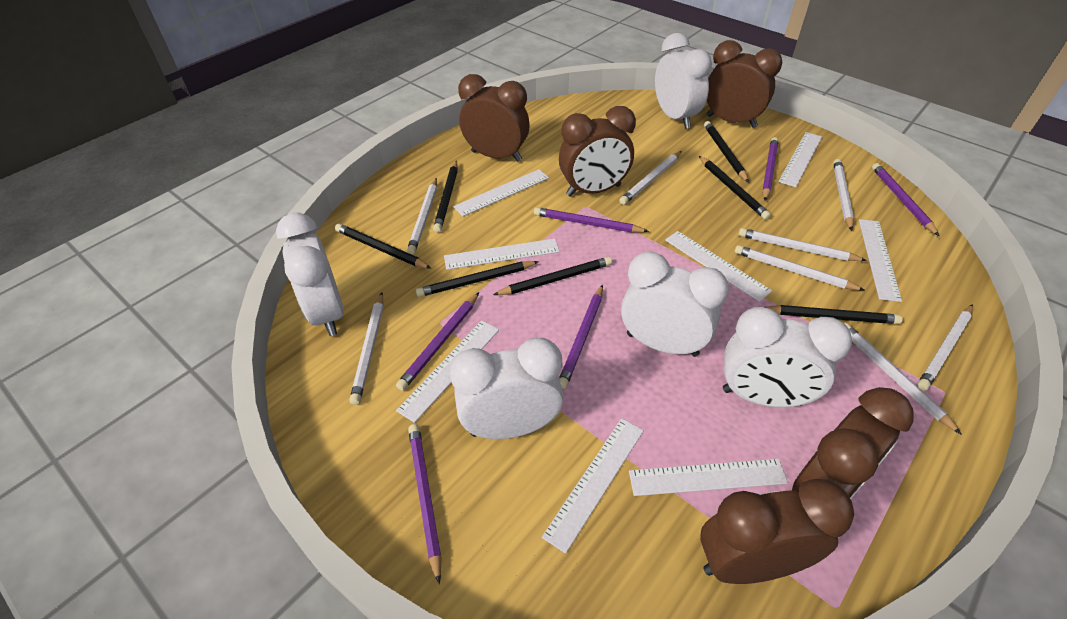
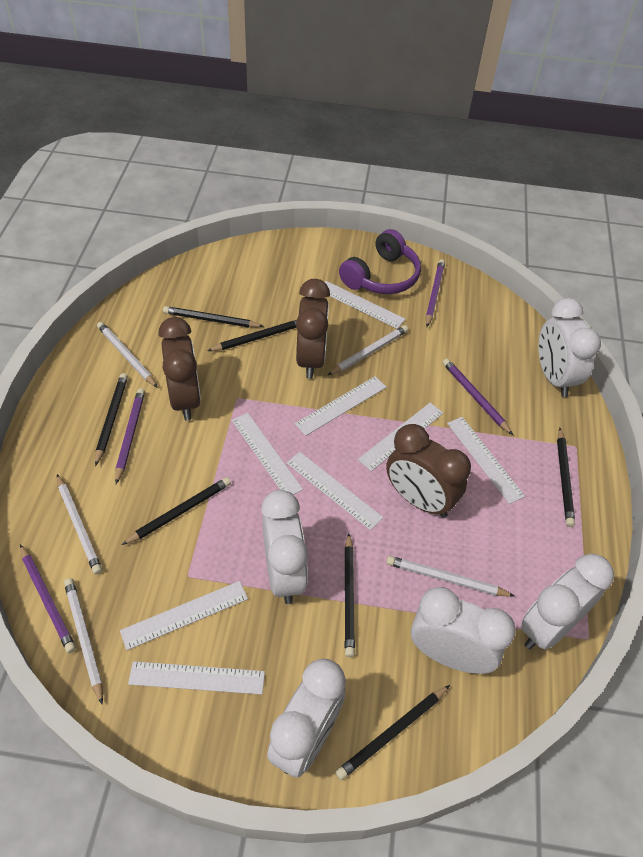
brown clock: [458,74,530,162] [559,106,636,197] [700,479,854,584] [706,40,782,128] [792,387,914,499] = 5 -> [158,317,201,421] [296,279,330,379] [386,424,471,518] = 3
purple headphones: none = 0 -> [339,229,421,294] = 1
purple pencil: [396,292,479,391] [408,424,442,584] [534,207,649,233] [559,285,603,389] [762,137,778,201] [872,163,939,236] = 6 -> [20,544,76,653] [115,388,145,484] [426,259,445,327] [443,358,513,435] = 4
white pencil: [350,293,383,405] [407,178,437,255] [619,151,682,205] [735,245,865,291] [738,228,867,261] [833,159,854,231] [844,323,962,435] [917,304,973,391] = 8 -> [57,474,102,575] [64,578,103,705] [97,322,158,388] [328,325,408,375] [386,556,514,597] = 5

